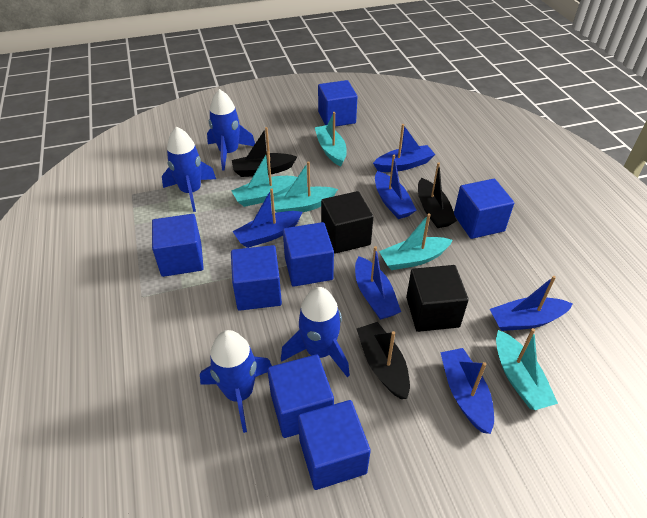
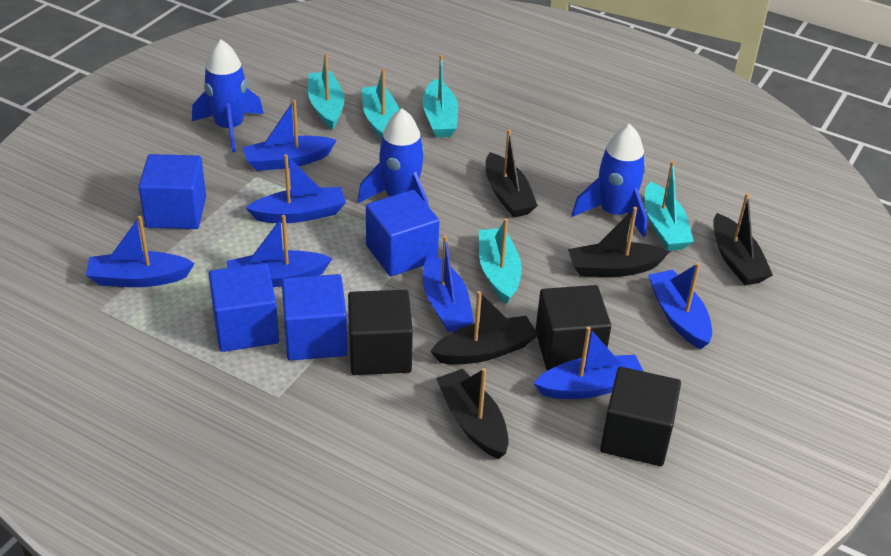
black boat: [232,127,297,177] [357,322,410,399] [418,162,457,228] = 3 -> [430,291,538,364] [436,368,509,459] [486,129,538,218] [568,207,670,277] [713,193,773,285] = 5
black cube: [321,191,373,254] [406,265,469,332] = 2 -> [348,290,413,375] [536,285,611,371] [600,367,681,466] = 3
blue boat: [233,188,303,248] [355,246,401,320] [373,124,435,172] [375,155,417,219] [440,348,494,434] [490,276,573,331] = 6 -> [86,216,195,287] [227,215,333,287] [242,100,337,171] [246,154,346,223] [423,235,474,332] [533,326,644,399] [648,263,712,349] = 7
blue cube: [152,214,204,277] [231,245,282,311] [267,354,334,438] [283,222,334,287] [298,400,371,490] [318,80,357,127] [454,179,514,239] = 7 -> [138,154,206,229] [209,263,279,352] [282,274,347,361] [366,190,439,276] = 4
blue rocket: [162,127,216,212] [200,330,272,433] [207,89,255,171] [281,287,350,377] = 4 -> [192,39,263,152] [358,108,429,207] [572,124,647,237] = 3

